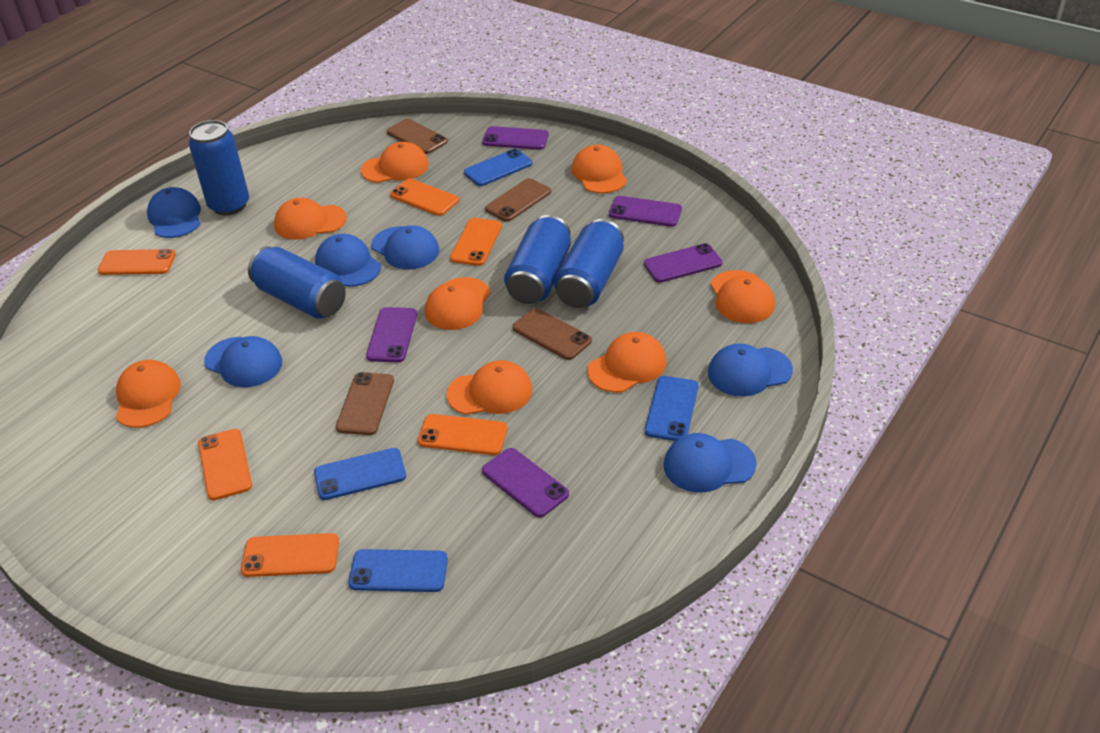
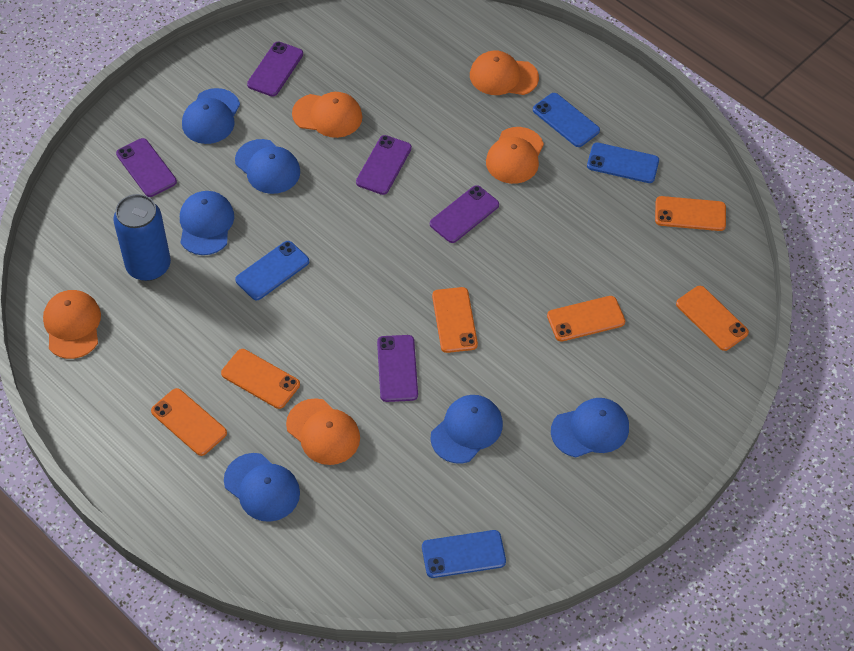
blue can: [189,120,249,215] [248,246,346,319] [504,215,571,304] [554,219,624,308] = 4 -> [113,194,171,281] = 1
brown phone: [336,372,394,435] [387,119,448,154] [485,178,551,222] [512,308,592,360] = 4 -> none = 0
orange cap: [116,360,181,428] [274,198,347,240] [361,142,429,183] [425,277,491,330] [447,360,532,415] [571,145,627,194] [588,332,667,393] [711,270,775,323] = 8 -> [43,290,101,359] [286,398,360,465] [292,92,362,138] [470,51,539,95] [486,127,544,184] = 5

